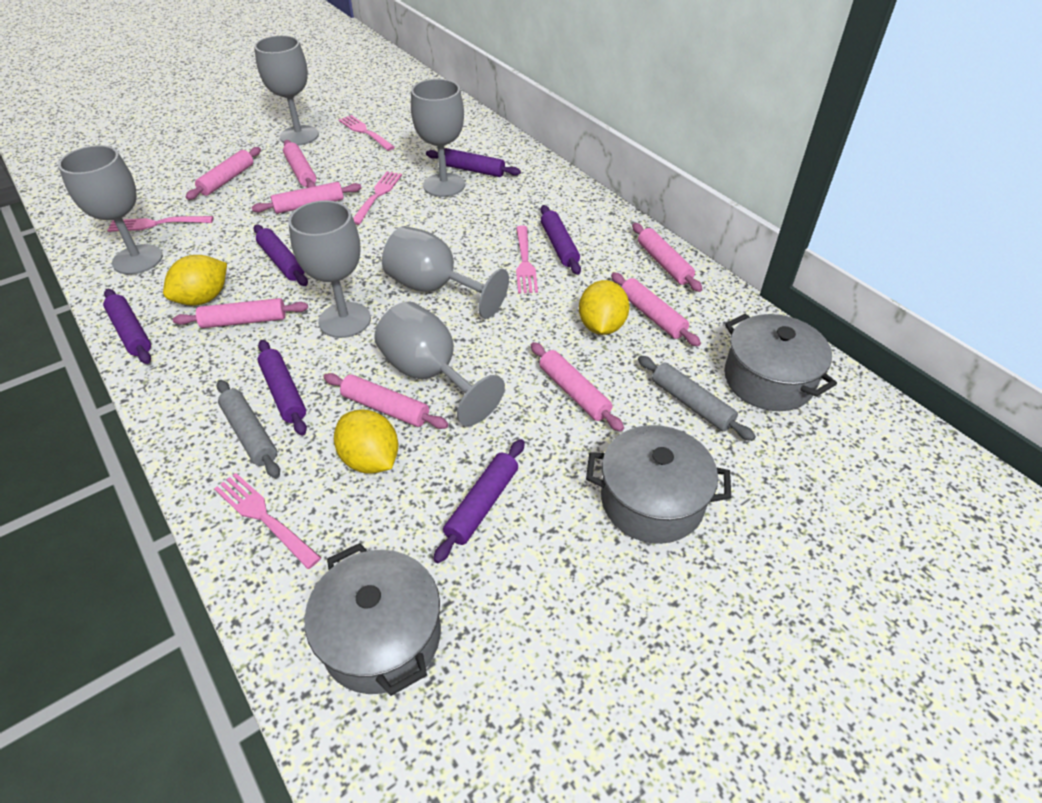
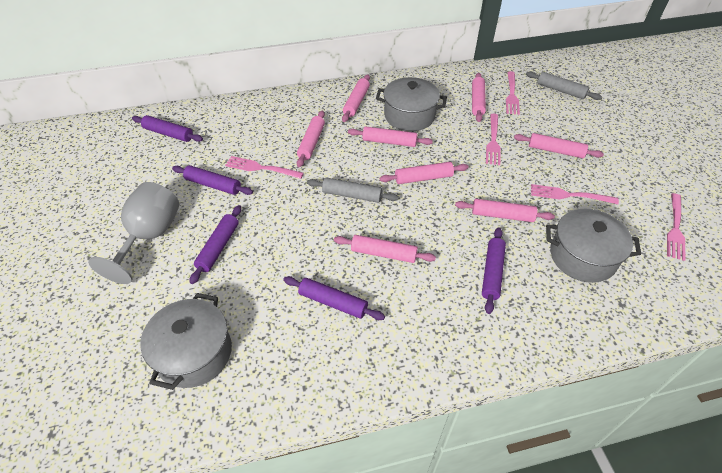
grey goblet: [58,145,163,275] [254,35,319,146] [288,200,371,338] [374,301,505,426] [382,226,509,319] [411,79,465,197] = 6 -> [88,182,179,284] = 1
purple rolling pin: [103,289,151,364] [254,224,308,286] [258,340,307,435] [426,148,521,177] [433,439,525,563] [541,205,581,275] = 6 -> [132,115,203,142] [172,165,253,195] [189,205,241,284] [283,276,385,320] [482,227,506,314] = 5
yellow lemon: [163,255,227,306] [334,409,398,474] [579,280,630,335] = 3 -> none = 0

